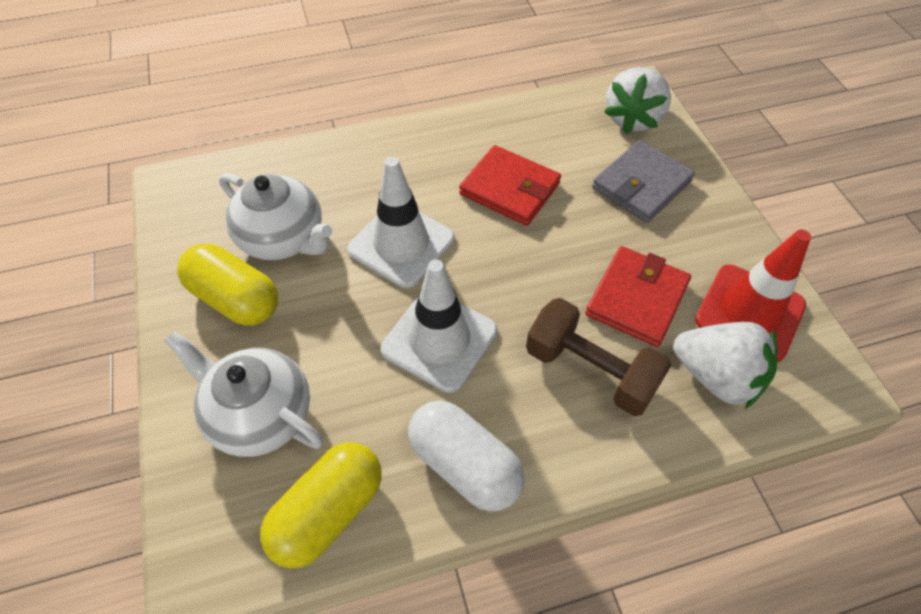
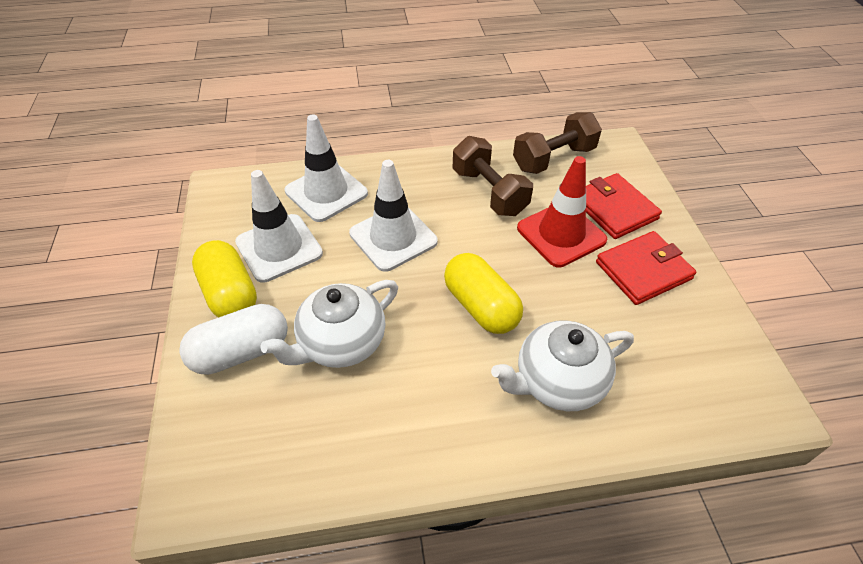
brown dumbbell: [526,298,671,416] = 1 -> [452,136,533,216] [513,112,602,174] = 2
grey wallet: [592,140,695,223] = 1 -> none = 0
white strawberry: [604,67,671,134] [673,322,778,409] = 2 -> none = 0
white traffic cone: [347,157,455,288] [381,260,497,393] = 2 -> [235,170,323,283] [285,115,368,222] [349,160,438,272] = 3

